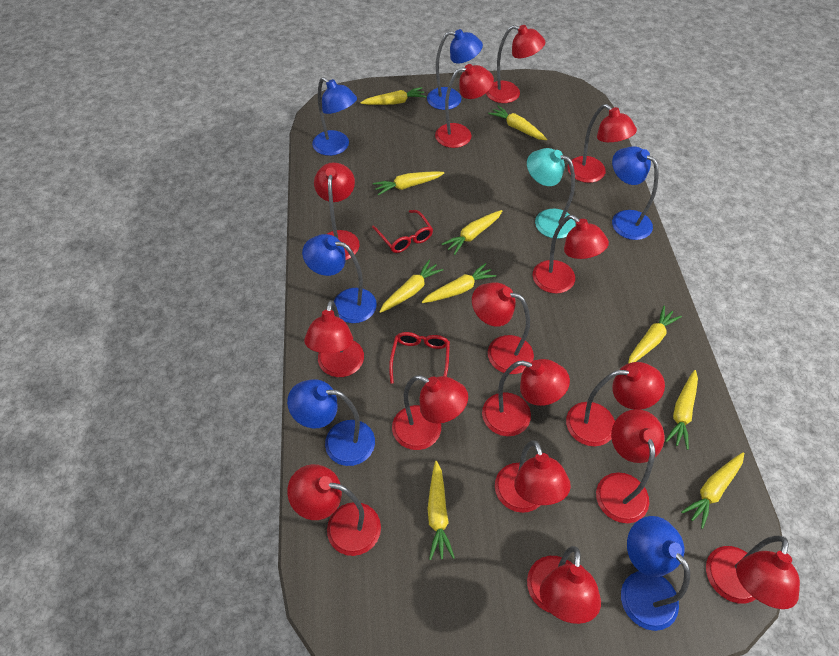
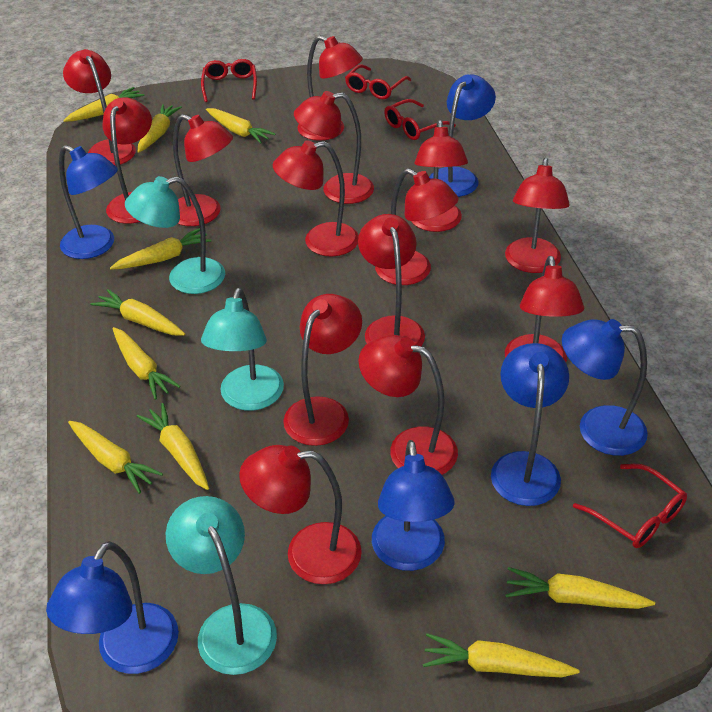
red glasses: [372,210,433,253] [389,332,450,384] = 2 -> [201,59,257,102] [345,64,411,99] [384,99,456,140] [573,464,687,548] = 4
red lamp: [287,464,381,556] [304,300,364,377] [314,162,360,260] [392,375,468,450] [435,64,494,148] [472,282,534,374] [482,359,570,436] [486,25,545,103] [495,440,571,513] [527,546,601,624] [533,215,609,294] [566,362,665,446] [567,104,637,183] [596,409,665,523] [706,536,800,609] = 15 -> [63,49,136,166] [102,97,152,224] [173,114,233,226] [239,445,362,584] [273,140,359,257] [283,294,362,446] [294,91,374,204] [297,35,363,141] [358,214,425,346] [359,335,458,475] [375,169,459,285] [411,120,468,232] [505,158,570,273] [505,256,584,362] = 14
turquoise lamp: [527,148,576,239] = 1 -> [125,176,225,294] [166,496,277,675] [201,288,284,411] = 3

